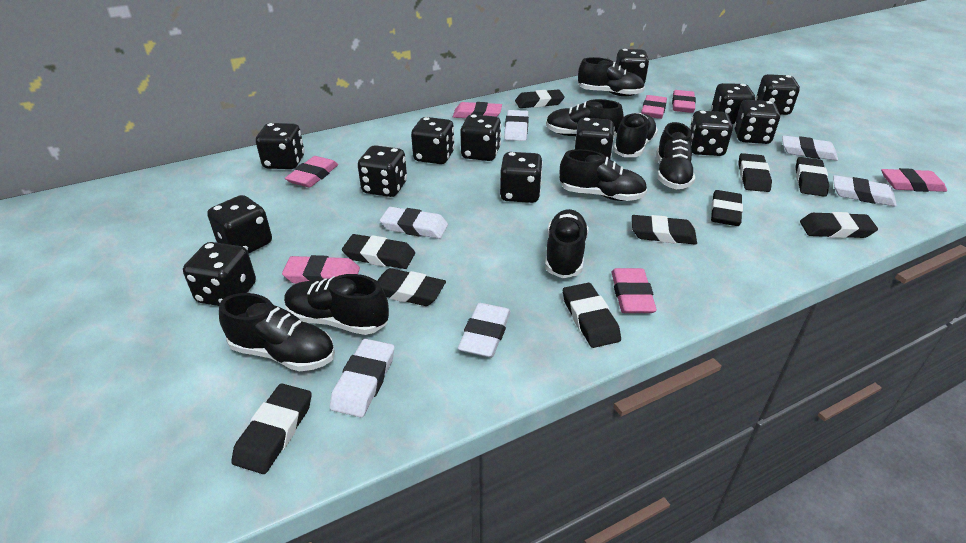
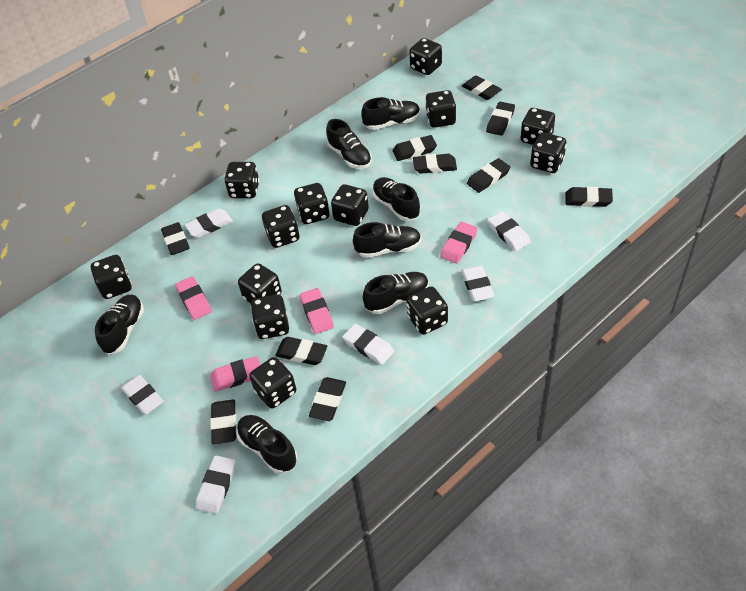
black shoe: [219,293,335,372] [284,274,389,335] [545,209,589,278] [546,99,624,137] [560,149,647,201] [578,57,645,96] [613,113,658,157] [656,122,695,189] = 8 -> [95,294,144,355] [237,415,298,474] [326,119,372,169] [353,222,421,258] [361,97,420,130] [363,272,429,314] [372,177,420,221] = 7
pink eraser: [282,255,360,284] [285,156,338,188] [453,102,502,118] [611,268,657,313] [641,95,667,119] [672,90,696,113] [881,168,947,192] = 7 -> [175,276,212,320] [210,356,260,392] [300,288,334,334] [440,222,478,263] = 4

